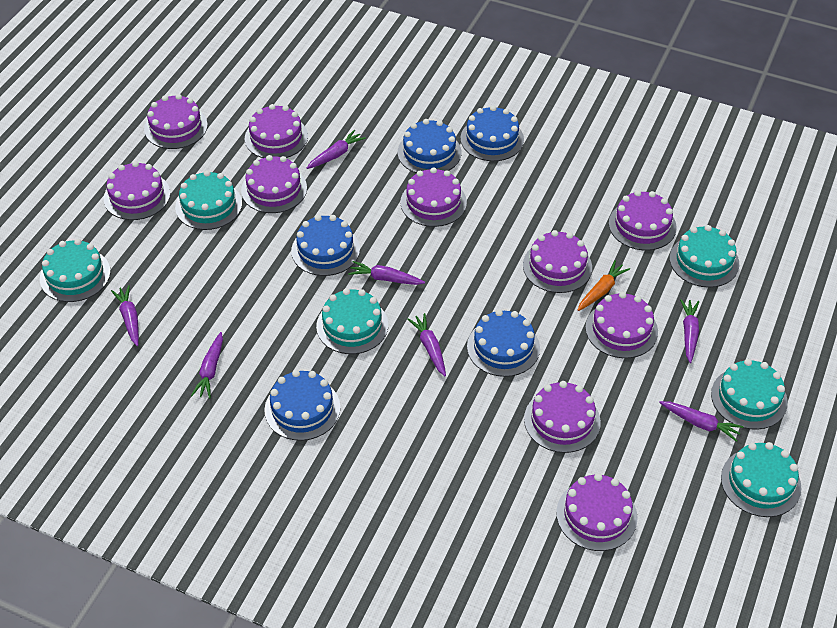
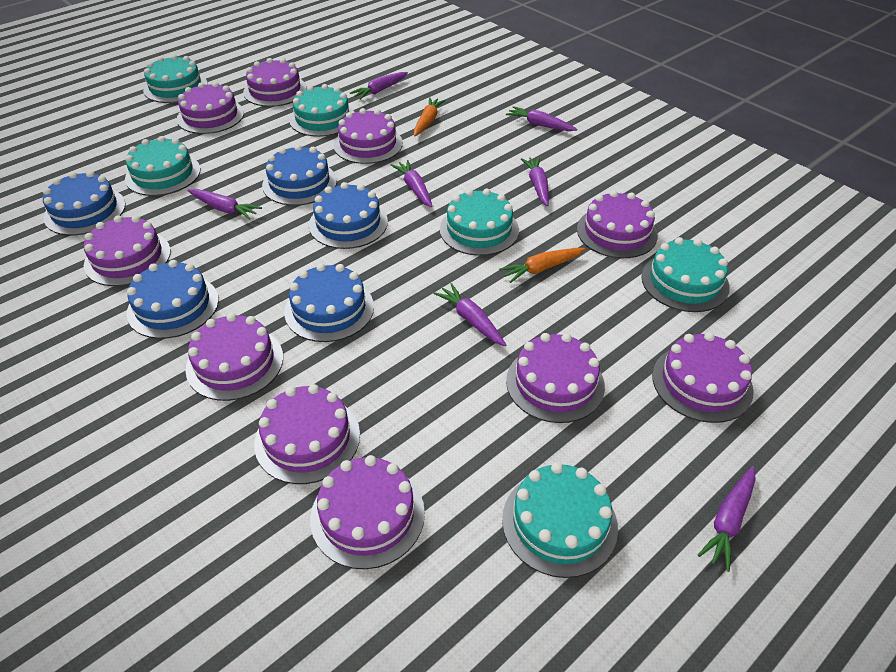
orange carrot: [578,260,630,311] = 1 -> [414,97,446,136] [499,248,585,283] = 2

